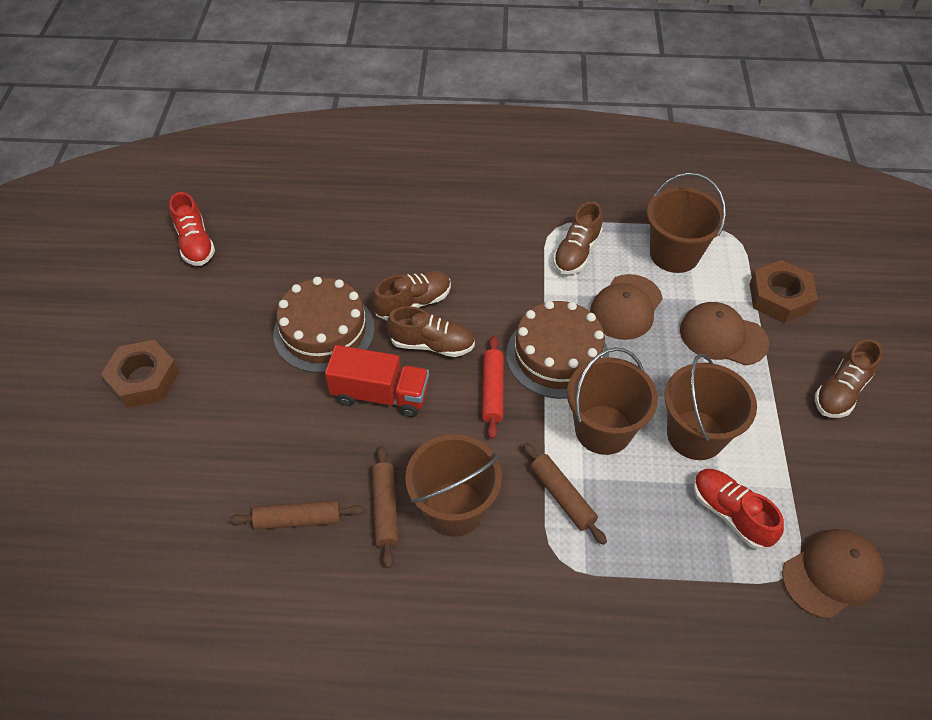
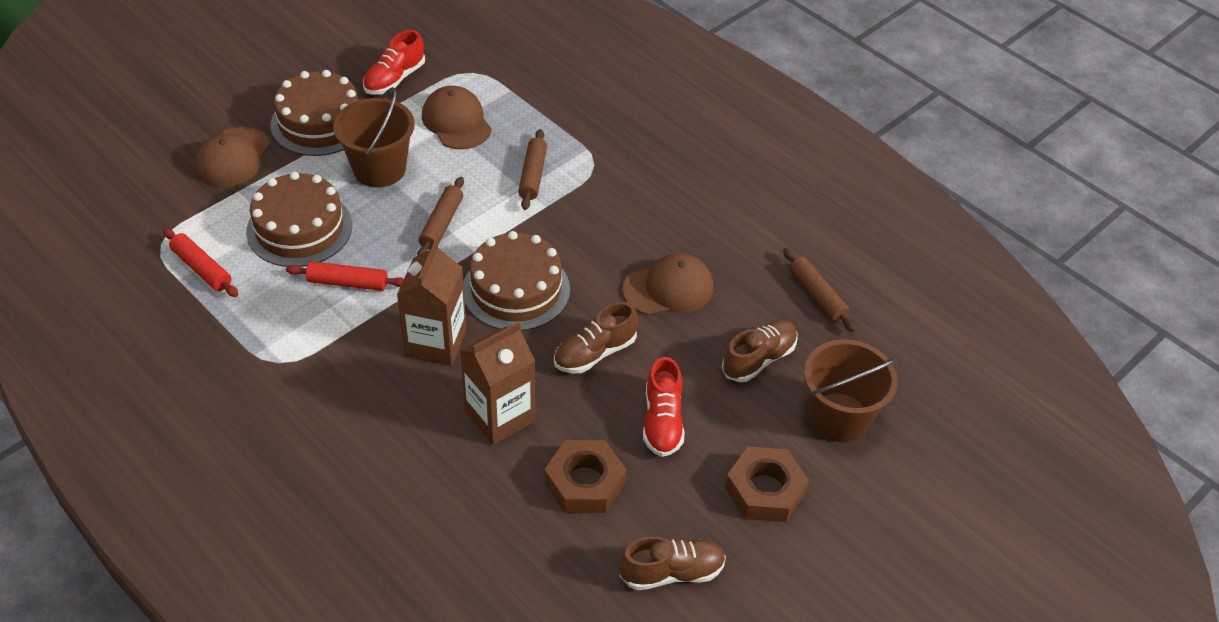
brown bucket: [405,434,502,537] [567,347,658,455] [647,173,726,273] [665,354,757,460] = 4 -> [333,87,415,187] [804,339,898,442] = 2
brown cake: [274,277,375,373] [506,300,609,399] = 2 -> [246,172,352,267] [271,70,359,156] [463,231,570,331] = 3
brown carton: none = 0 -> [397,241,467,366] [460,322,535,445] = 2
brown shoe: [372,271,451,321] [387,306,475,357] [553,201,603,275] [815,339,883,418] = 4 -> [554,302,638,373] [619,536,726,590] [722,320,797,382] = 3
red rolling pin: [482,336,504,439] = 1 -> [163,228,238,297] [286,261,404,291] = 2
red truck: [325,345,429,417] = 1 -> none = 0

